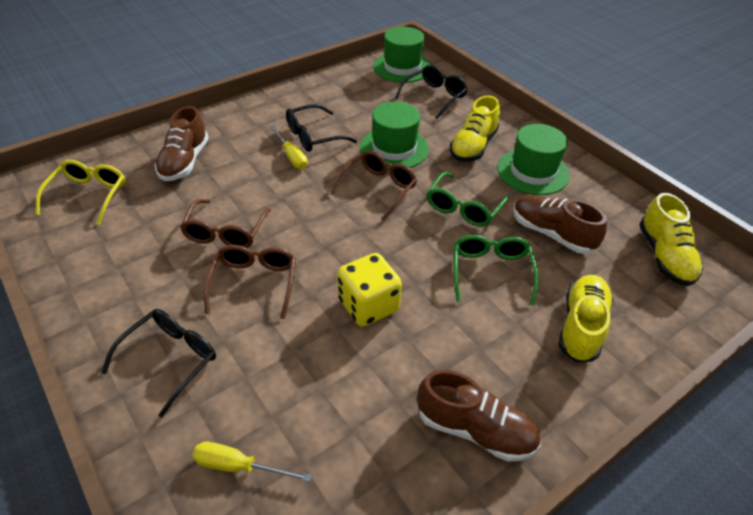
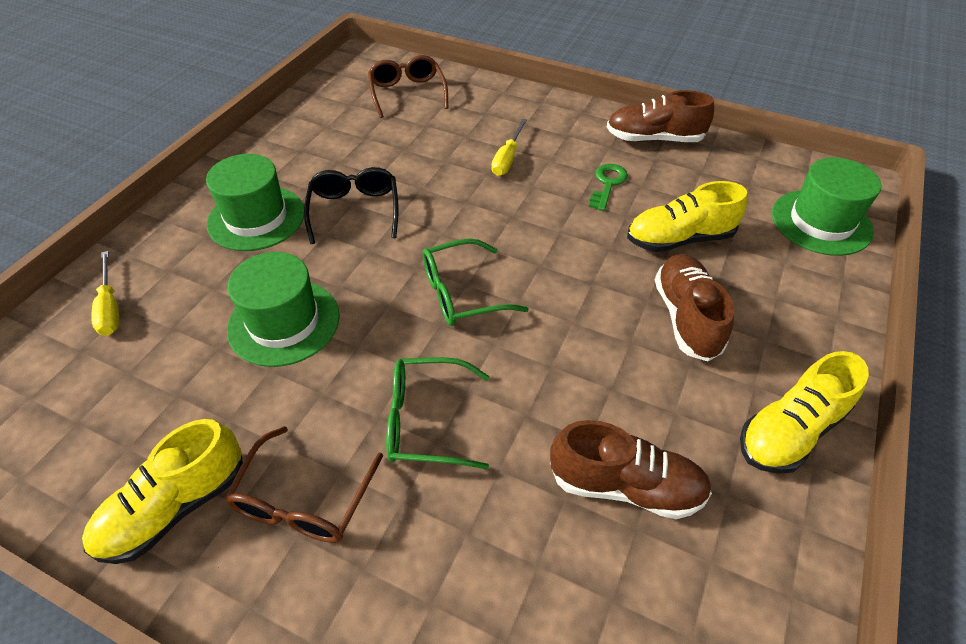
black glasses: [101,309,216,418] [286,104,357,152] [395,65,468,119] = 3 -> [304,167,399,244] = 1
brown glasses: [180,199,271,248] [204,245,296,319] [330,151,417,221] = 3 -> [224,426,383,543] [368,55,448,118] = 2
green key: none = 0 -> [589,164,628,211] = 1
yellow dice: [338,253,402,327] = 1 -> none = 0
yellow glasses: [35,160,125,225] = 1 -> none = 0

